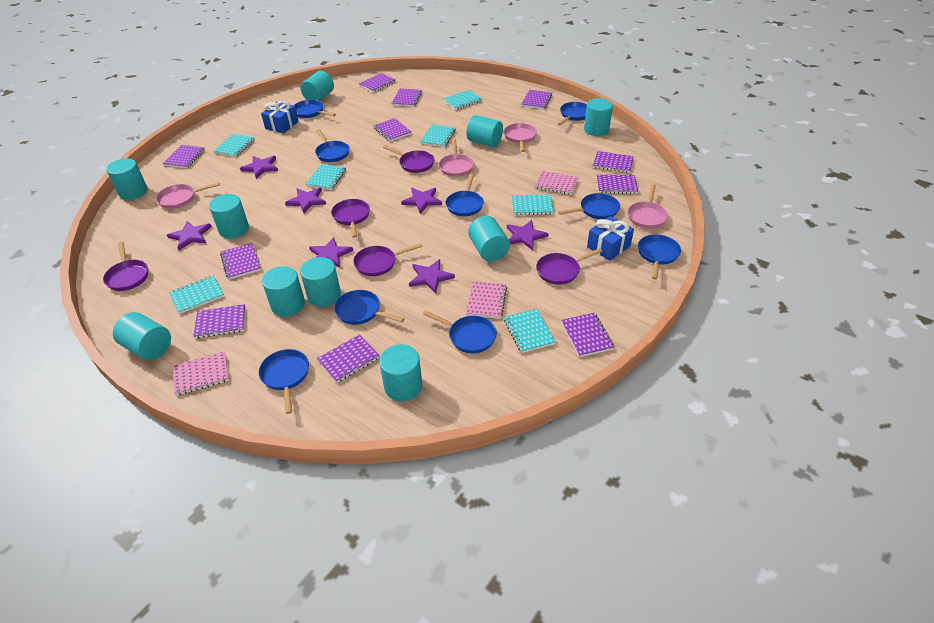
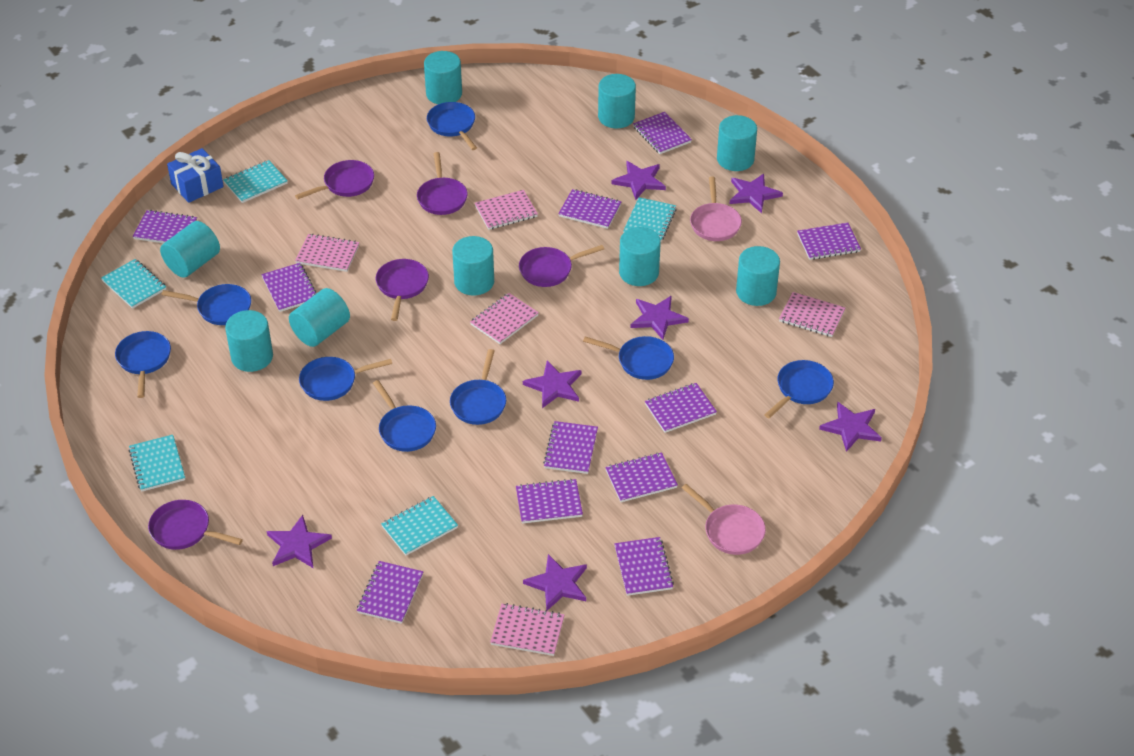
blue gift: [261,101,299,133] [587,216,634,261] = 2 -> [167,148,224,203] = 1
blue pan: [259,349,309,414] [294,100,336,118] [315,129,350,162] [334,290,405,325] [423,310,497,353] [446,174,484,216] [558,102,587,125] [558,193,620,219] [638,234,681,279] = 9 -> [115,331,171,398] [161,284,251,325] [299,357,392,401] [373,380,436,452] [427,102,477,150] [450,349,506,425] [583,336,674,380] [764,360,834,418] = 8
pink notebook: [173,351,229,396] [466,281,507,319] [535,171,579,195] = 3 -> [295,234,359,272] [470,293,539,344] [475,190,538,230] [490,603,564,656] [779,292,846,337] = 5
pink pan: [156,182,220,209] [439,139,474,177] [504,123,537,152] [628,184,668,229] = 4 -> [682,484,766,555] [690,177,742,241] = 2
turquoise cylinder: [106,158,148,200] [113,312,171,360] [209,194,249,238] [262,266,305,317] [300,257,341,307] [301,71,334,101] [379,344,422,401] [466,115,503,147] [468,216,510,261] [584,98,613,136] = 10 -> [160,221,220,278] [225,310,273,372] [289,288,350,347] [424,51,462,104] [452,236,494,296] [598,74,636,128] [619,227,661,286] [717,115,757,171] [736,246,780,306] = 9
turquoise notebook: [169,275,224,314] [214,134,255,157] [306,164,346,190] [420,124,456,147] [443,90,482,110] [504,309,556,353] [512,194,554,215] = 7 -> [101,259,166,309] [129,435,185,492] [223,160,288,203] [381,496,458,556] [623,197,677,241] = 5

